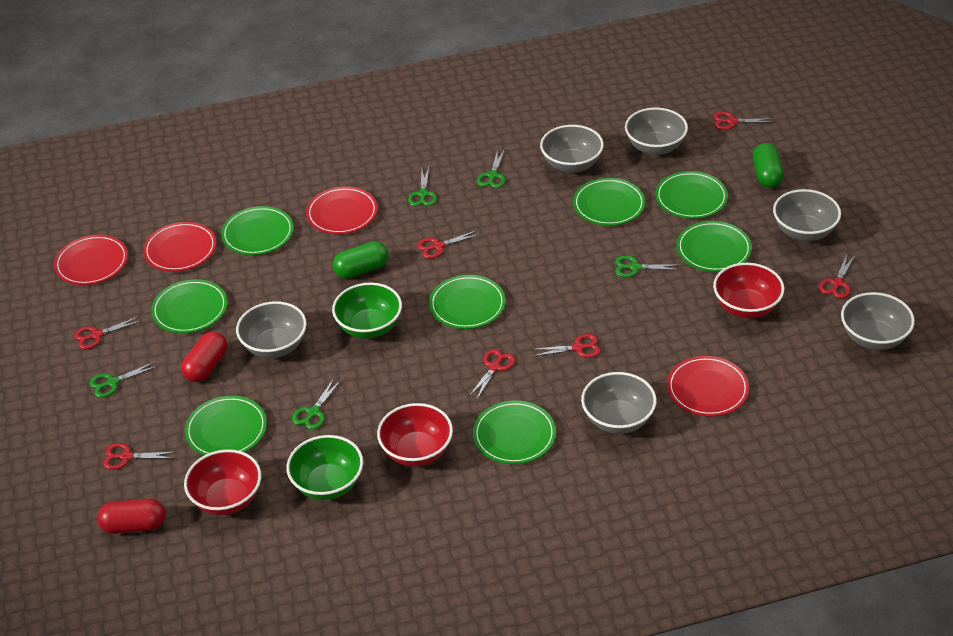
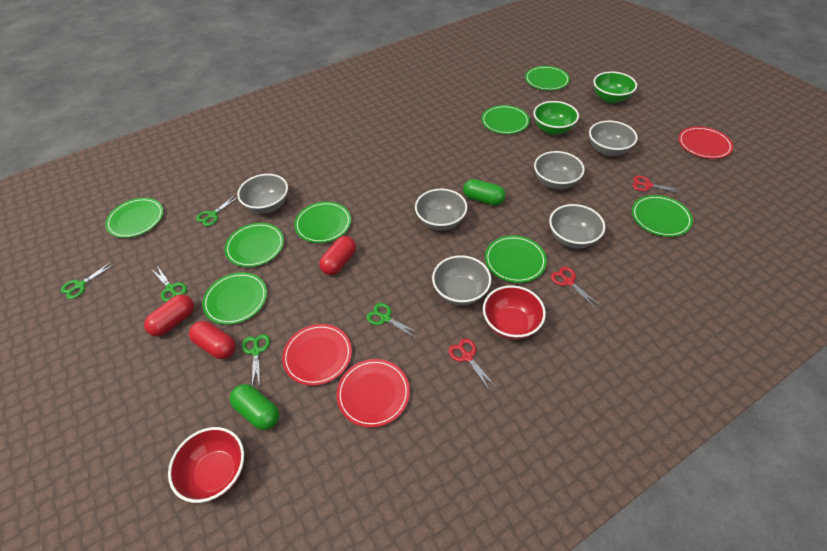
red bowl: [184,449,261,515] [377,403,453,467] [713,263,784,318] = 3 -> [168,427,244,503] [483,285,546,340] = 2
red capsule: [97,498,166,534] [182,331,228,382] = 2 -> [144,294,194,336] [189,321,236,359] [319,236,356,275] = 3
red plate: [54,235,128,285] [143,222,217,272] [306,186,378,234] [667,356,749,416] = 4 -> [282,324,352,386] [336,359,410,428] [678,126,733,159] = 3
red scissors: [74,316,141,349] [103,443,175,470] [417,230,481,259] [469,349,516,399] [531,334,601,358] [714,112,774,130] [819,255,855,298] = 7 -> [448,338,496,389] [551,267,600,308] [632,176,682,193] = 3

